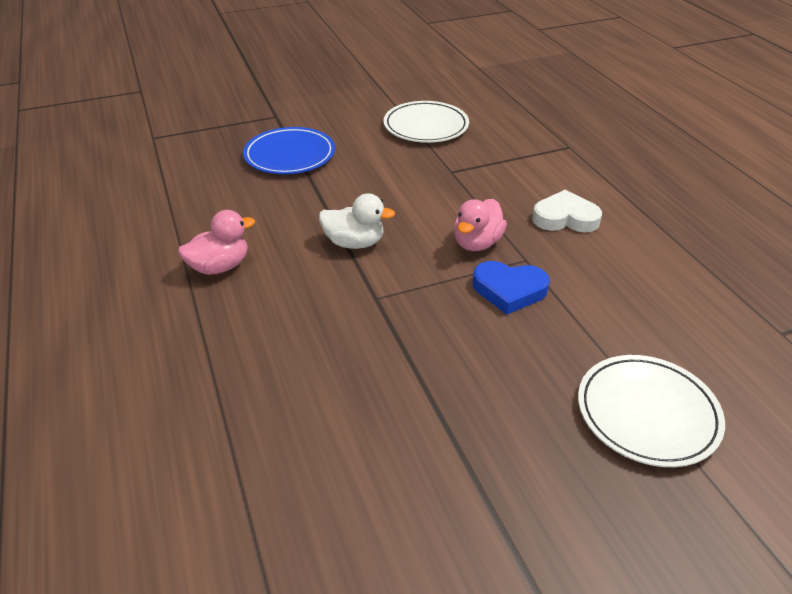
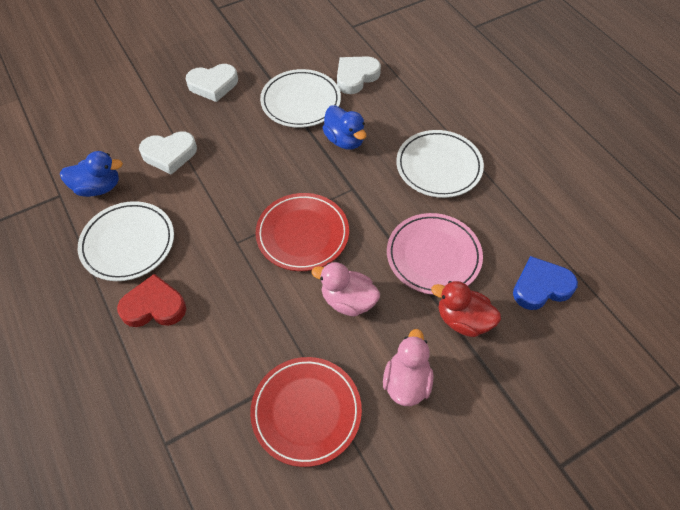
blue duck: none = 0 -> [60,151,123,197] [323,105,366,150] = 2
blue plate: [243,127,335,174] = 1 -> none = 0
pink plate: none = 0 -> [387,213,483,295] = 1
red duck: none = 0 -> [431,281,501,337] = 1
red heart: none = 0 -> [117,274,186,327] = 1
red plate: none = 0 -> [250,357,362,467] [256,193,349,271] = 2
white duck: [319,193,395,249] = 1 -> none = 0
white heart: [532,190,602,232] = 1 -> [139,132,197,175] [186,64,238,102] [337,56,381,94] = 3
white plate: [383,101,469,143] [578,355,725,467] = 2 -> [78,201,174,281] [260,69,341,128] [396,130,484,198] = 3

